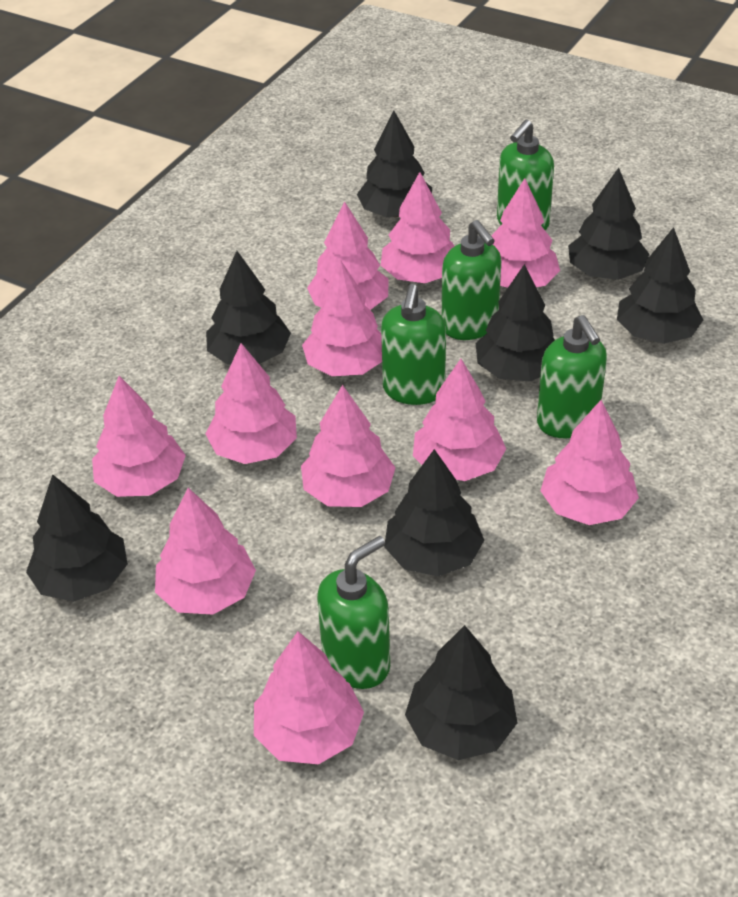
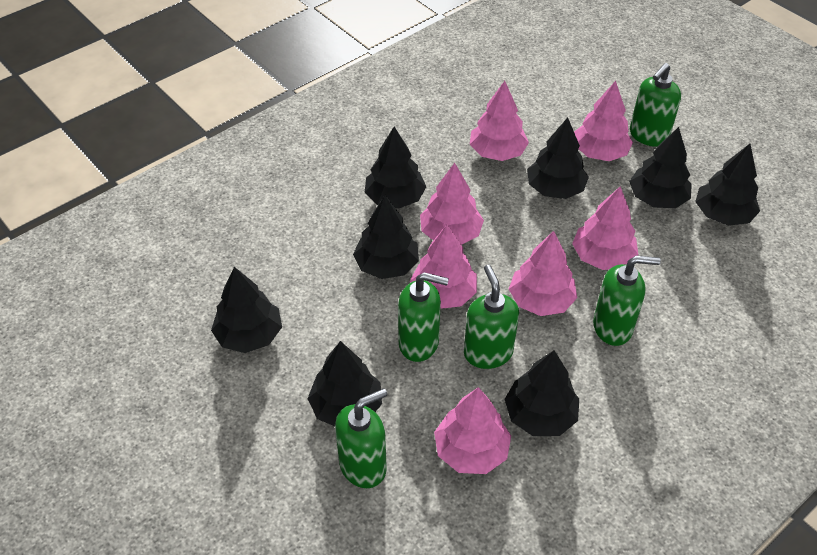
pink tree: [92,376,186,497] [155,488,256,615] [206,343,297,464] [254,631,364,764] [301,385,396,507] [302,260,382,376] [307,201,389,310] [381,172,455,283] [413,359,506,481] [491,178,560,288] [540,400,639,525] = 11 -> [410,224,477,309] [420,163,484,245] [434,387,511,474] [470,81,529,161] [509,231,577,316] [572,186,639,270] [574,81,633,161] = 7

